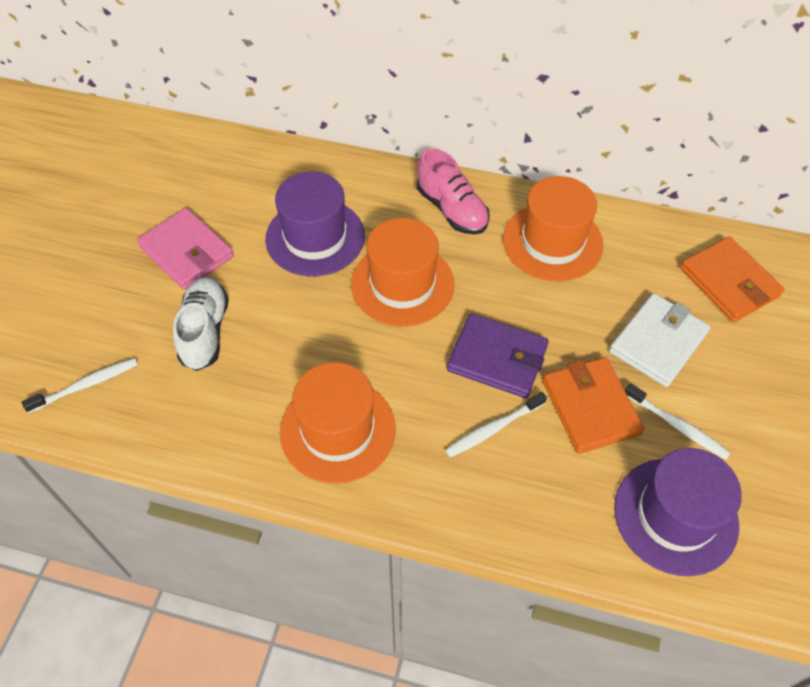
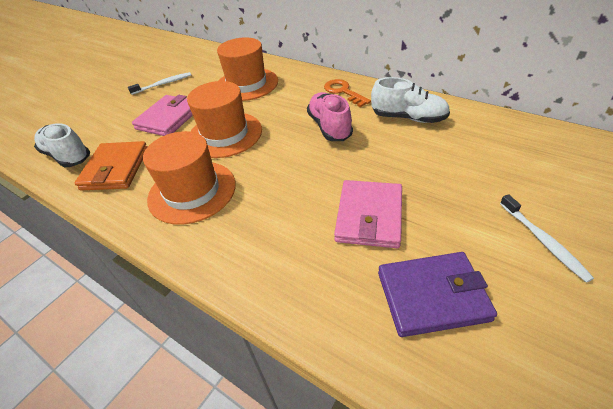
orange key: none = 0 -> [324,79,371,107] = 1
orange wallet: [543,357,644,454] [680,237,784,322] = 2 -> [75,141,147,190] = 1
pink wallet: [137,208,234,290] = 1 -> [132,95,193,136] [334,180,402,248] = 2
purple hat: [265,172,365,277] [614,448,742,576] = 2 -> none = 0
white shoe: [173,277,229,371] = 1 -> [34,123,90,167] [371,77,450,123] = 2
white toothbrush: [22,358,138,413] [445,392,547,457] [625,383,731,460] = 3 -> [128,72,191,95] [500,194,594,283] = 2
white wallet: [609,293,710,387] = 1 -> none = 0

